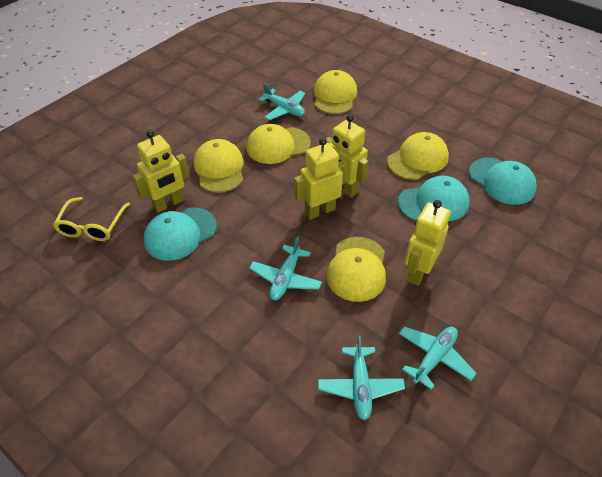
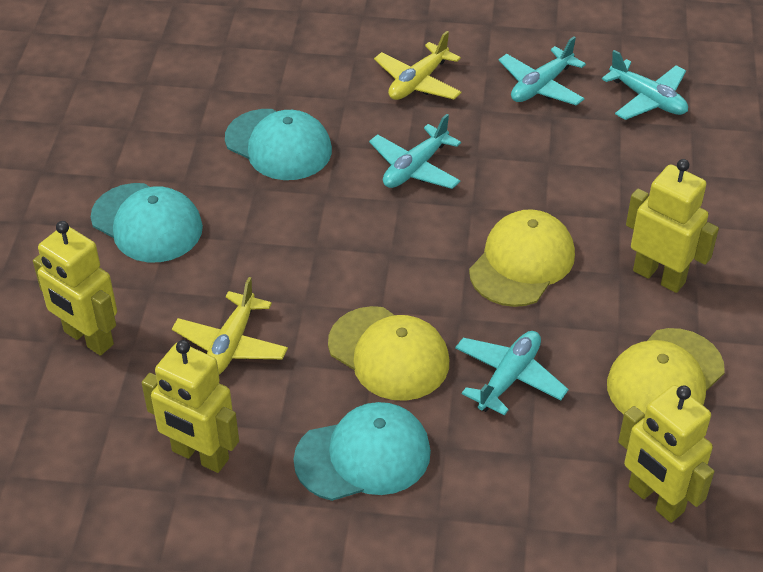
yellow cap: [194,139,243,193] [246,124,311,164] [314,70,357,114] [327,237,386,302] [387,132,449,180] = 5 -> [328,306,449,401] [469,209,575,307] [607,328,725,414] = 3
yellow glasses: [53,197,130,241] = 1 -> none = 0
yellow plane: none = 0 -> [172,277,288,375] [374,31,462,100] = 2

